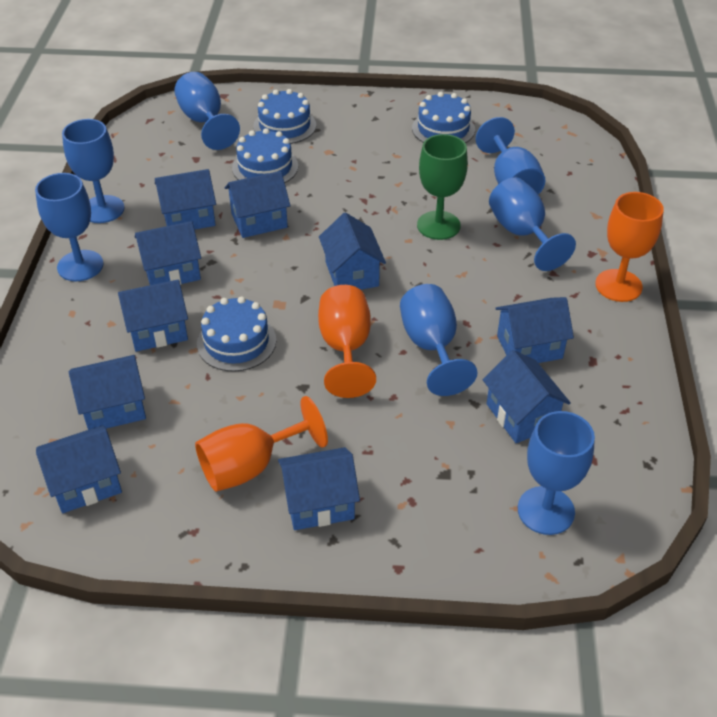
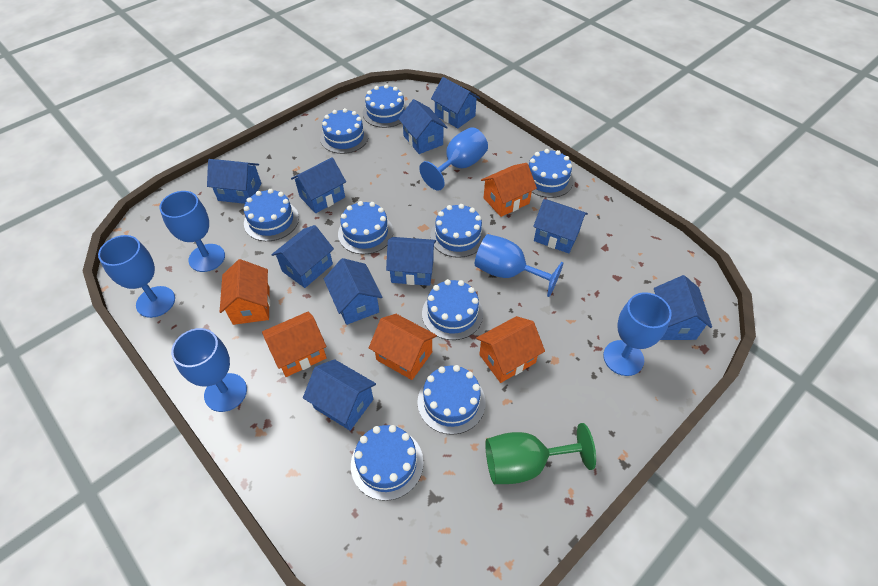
blue cake: [197,296,276,372] [232,128,298,183] [253,89,316,144] [412,92,475,143] = 4 -> [243,189,299,241] [320,108,369,154] [338,201,393,254] [351,425,424,501] [363,84,407,128] [417,365,485,435] [422,279,483,340] [430,204,486,258] [529,149,574,198] = 9
blue goblet: [35,173,104,281] [62,119,124,223] [174,72,240,150] [400,284,478,396] [475,117,546,195] [489,177,576,271] [518,411,595,535] = 7 -> [98,235,175,318] [159,191,225,272] [171,328,247,412] [419,127,488,191] [475,234,564,297] [603,292,672,376] = 6
orange goblet: [195,396,328,492] [318,285,376,398] [595,192,664,302] = 3 -> none = 0
orange house: none = 0 -> [220,259,270,325] [262,312,327,377] [369,314,437,380] [476,316,545,383] [481,163,537,217] = 5

